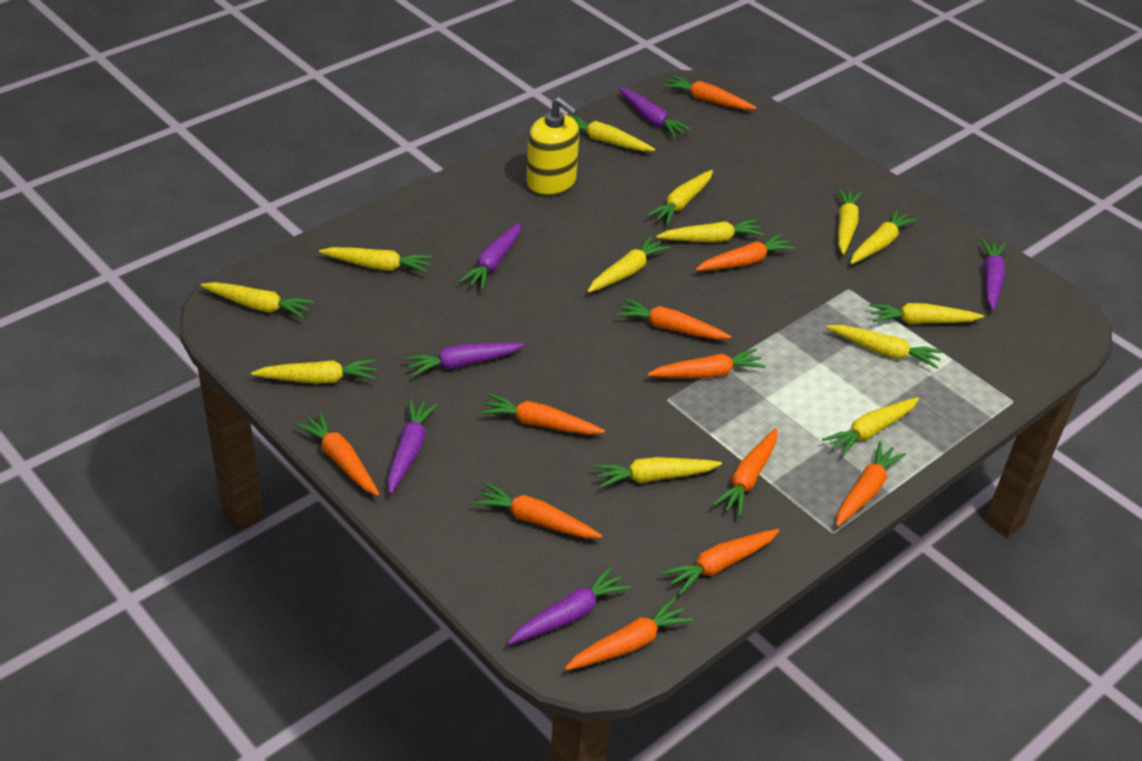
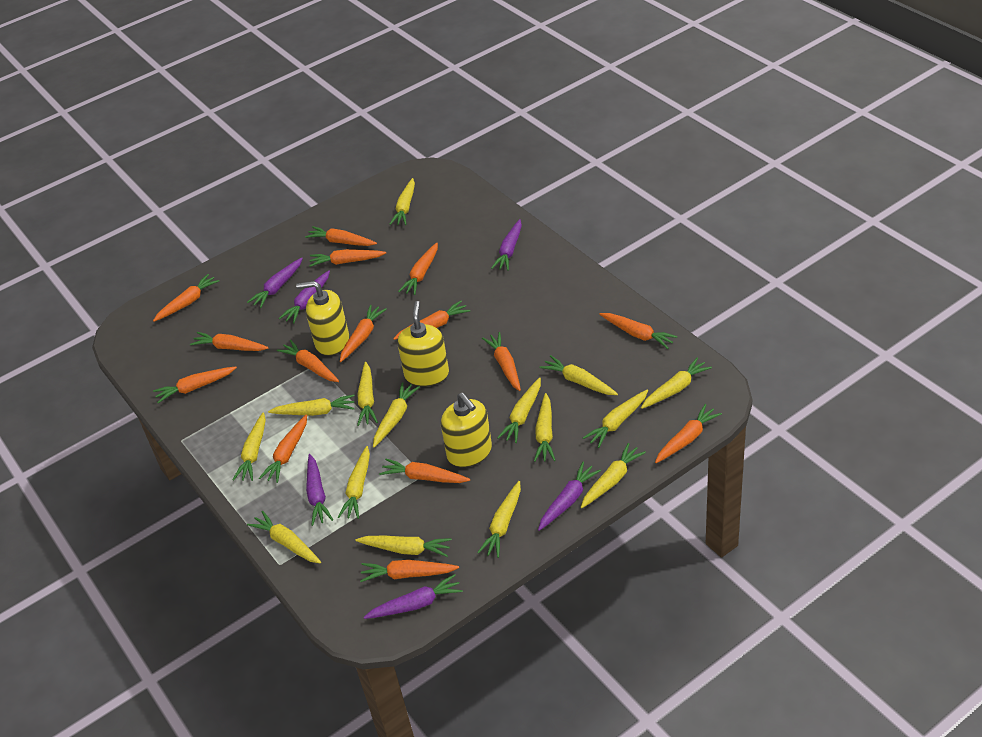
orange carrot: [295,411,380,496] [473,483,602,538] [480,393,605,435] [565,597,693,670] [616,298,731,339] [647,349,766,378] [662,529,780,595] [664,75,757,110] [695,234,795,271] [712,428,777,517] [836,441,906,527] = 11 -> [153,274,219,322] [153,367,237,403] [190,332,269,351] [259,414,307,483] [277,340,339,382] [305,226,377,246] [309,249,386,267] [340,305,387,362] [360,560,459,582] [379,459,470,483] [393,300,470,340] [398,243,438,295] [482,332,521,391] [599,313,677,349] [655,404,722,463] = 15
yellow carrot: [200,282,314,319] [251,359,376,384] [319,247,432,273] [568,115,655,151] [587,236,670,293] [593,457,722,488] [647,170,713,225] [656,219,764,242] [822,397,919,457] [826,325,943,369] [838,188,862,255] [850,209,917,264] [869,303,984,324] = 13 -> [233,412,266,481] [247,511,321,563] [268,395,355,416] [338,446,370,519] [356,535,452,557] [357,362,378,426] [373,382,420,448] [389,178,415,225] [477,481,521,558] [497,377,541,443] [534,393,555,462] [539,355,618,395] [581,443,646,508] [583,389,648,448] [641,357,712,409] = 15
yellow soap dispenser: [527,97,579,196] = 1 -> [296,281,349,356] [397,301,449,387] [441,393,492,467] = 3

